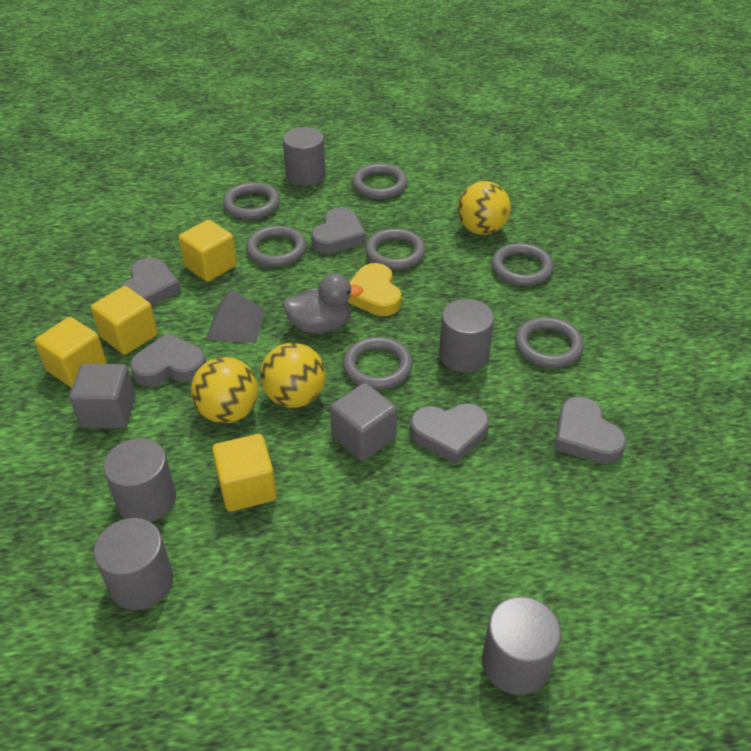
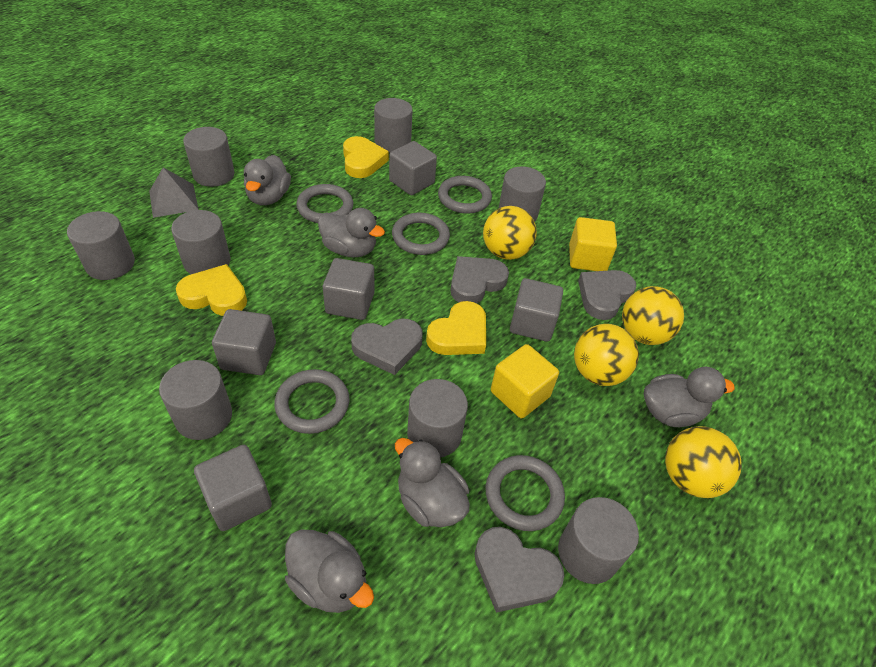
grey cube: [69,364,136,428] [330,383,397,461] = 2 -> [194,445,272,531] [212,309,276,375] [323,258,375,320] [389,141,437,195] [510,278,563,342] = 5
grey cylinder: [94,518,173,610] [103,438,176,522] [283,127,326,186] [439,299,494,373] [482,596,561,695] = 5 -> [67,211,135,280] [159,360,232,440] [171,210,231,274] [183,127,235,187] [374,98,413,153] [407,379,468,458] [498,166,546,222] [558,497,639,584] = 8
grey duck: [282,273,364,334] = 1 -> [244,155,291,205] [285,529,374,613] [318,208,385,257] [395,438,470,527] [644,367,735,427] = 5
grey heart: [120,257,181,306] [130,333,206,386] [311,207,366,254] [410,403,489,464] [554,397,626,464] = 5 -> [351,319,423,375] [451,256,509,304] [474,527,564,613] [578,270,637,320] = 4
grey ring: [223,182,280,220] [246,225,306,267] [343,337,413,390] [352,163,407,199] [365,228,426,270] [491,243,554,286] [515,317,584,368] = 7 -> [274,369,350,434] [296,184,353,223] [392,213,450,255] [438,176,492,214] [485,455,565,531] = 5
yellow ball: [191,357,258,423] [260,343,326,408] [457,181,511,235] = 3 -> [483,206,537,260] [574,324,639,386] [622,286,684,345] [665,426,742,498] = 4
yellow cube: [35,317,107,388] [91,286,158,355] [178,220,237,282] [212,434,277,512] = 4 -> [491,344,559,419] [569,217,617,271] = 2
yellow heart: [348,263,401,316] = 1 -> [176,264,247,316] [343,136,389,178] [426,301,486,355] = 3

